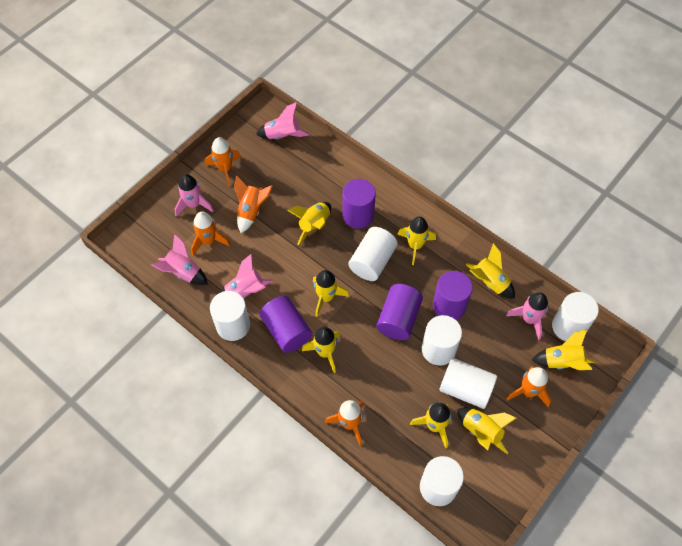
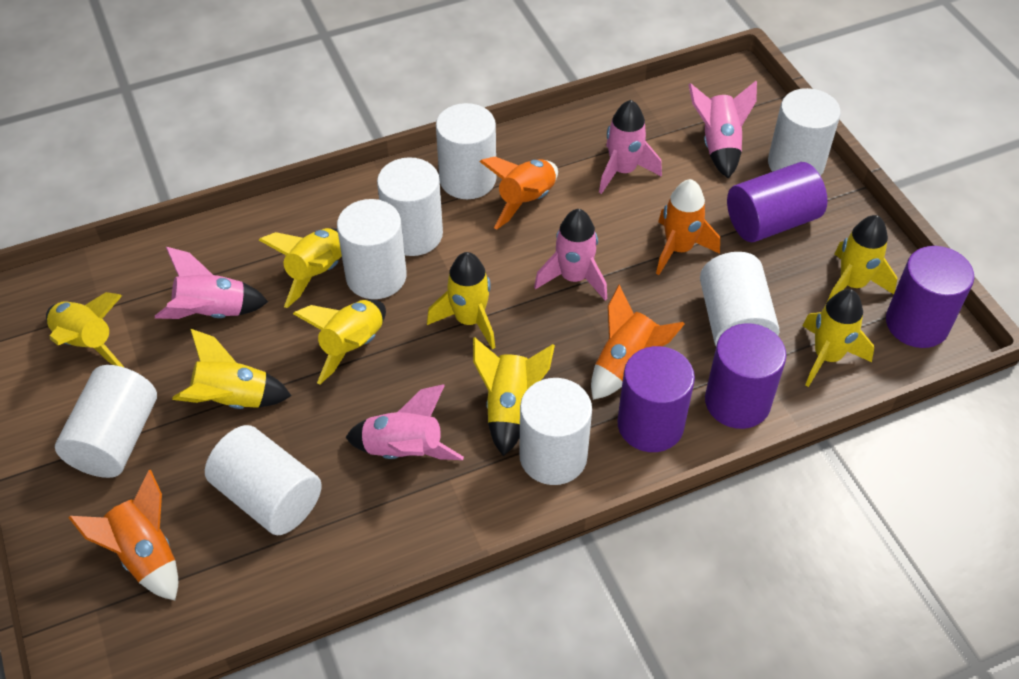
orange rocket: [191,212,230,255] [205,137,241,186] [234,175,273,233] [325,400,364,446] [507,366,551,407] = 5 -> [68,470,178,601] [479,157,558,230] [591,285,685,400] [656,179,720,275] = 4
white cylinder: [210,291,250,341] [349,227,398,281] [420,456,464,506] [422,315,462,365] [439,358,497,409] [552,292,599,341] = 6 -> [55,365,157,478] [205,425,322,535] [337,199,407,299] [377,157,443,256] [436,103,496,199] [519,378,592,485] [700,252,779,346] [768,88,841,176] = 8

